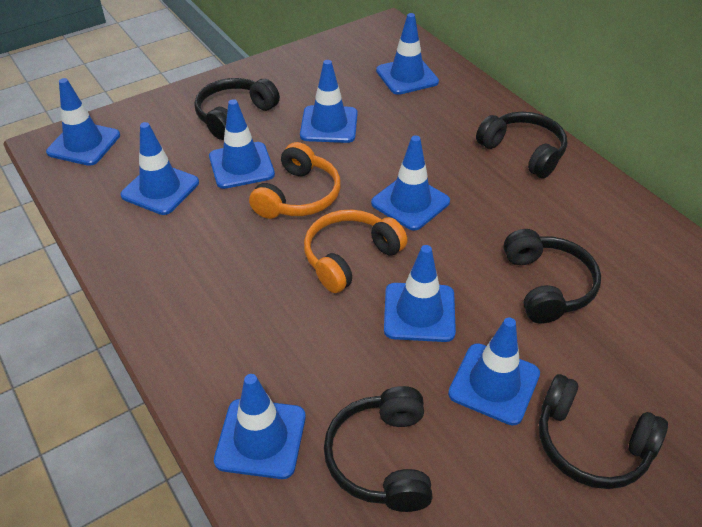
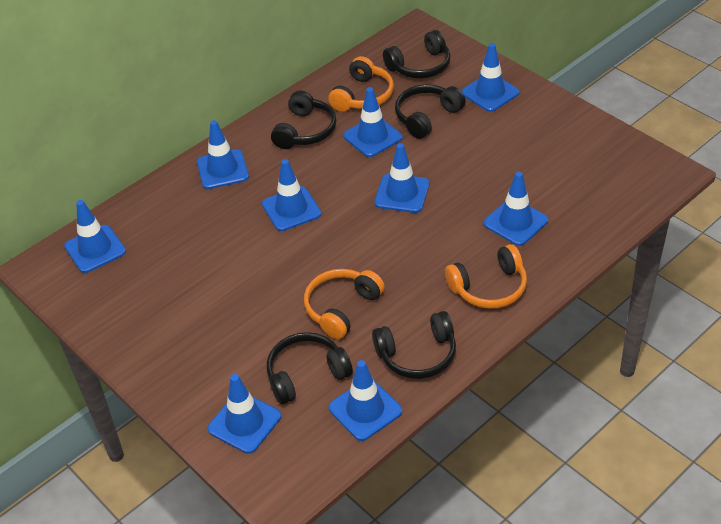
orange headphones: [249,142,341,219] [304,209,407,293] = 2 -> [304,269,385,339] [328,56,394,112] [445,244,527,309] = 3

